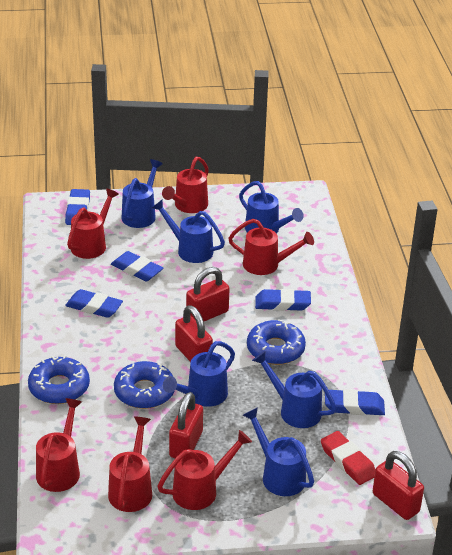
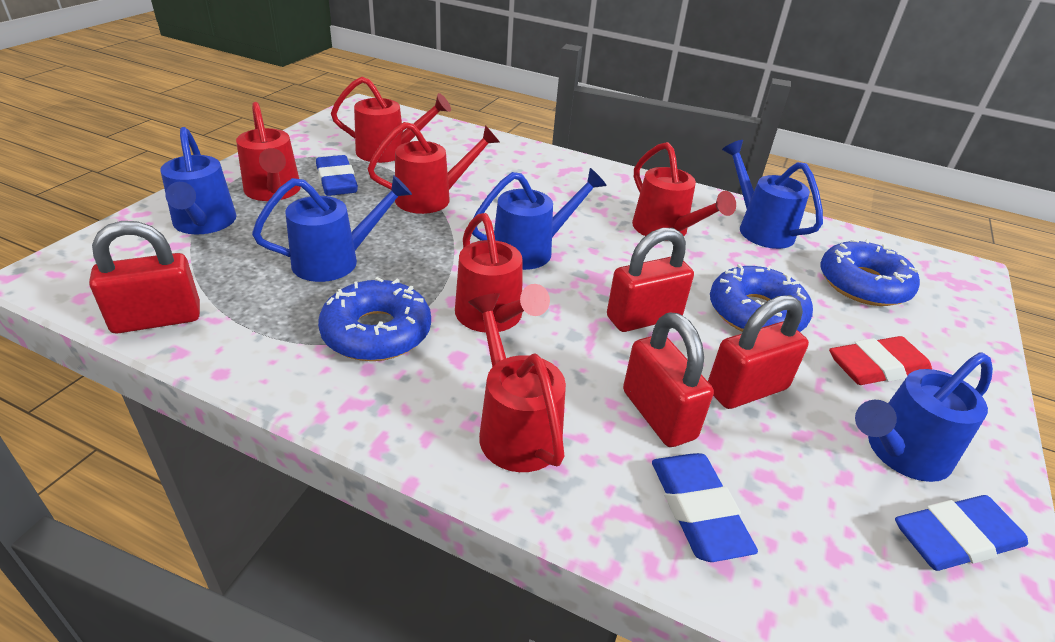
blue eraser: [65,189,90,225] [65,289,123,318] [111,251,163,281] [255,289,311,311] [325,389,385,415] = 5 -> [316,155,358,196] [652,453,758,562] [895,495,1028,571] = 3
blue watering can: [121,159,163,228] [152,200,225,263] [163,341,235,407] [239,181,304,234] [243,407,314,496] [252,351,337,428] = 6 -> [160,127,236,234] [252,175,412,282] [472,168,607,270] [722,140,823,249] [855,352,993,482] = 5

